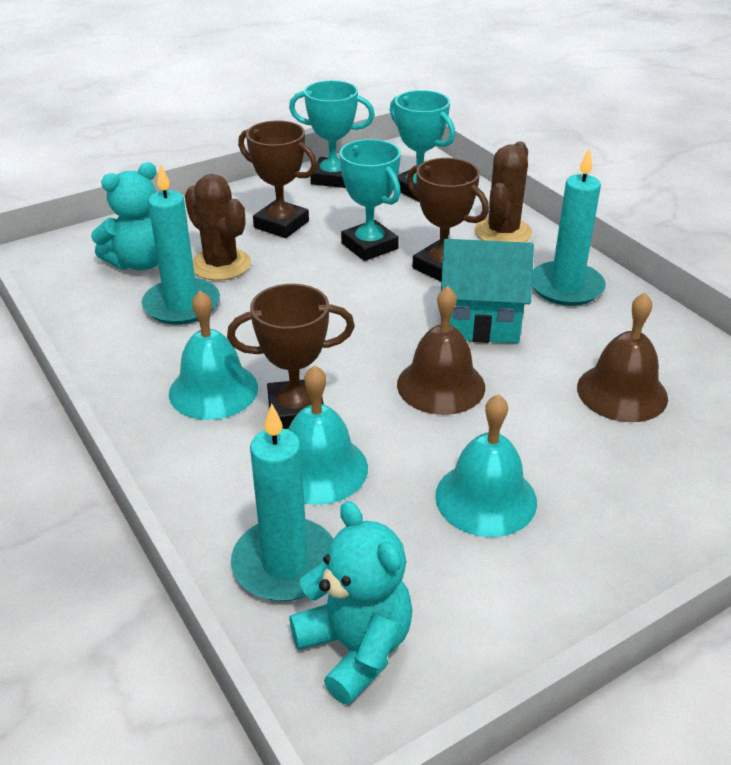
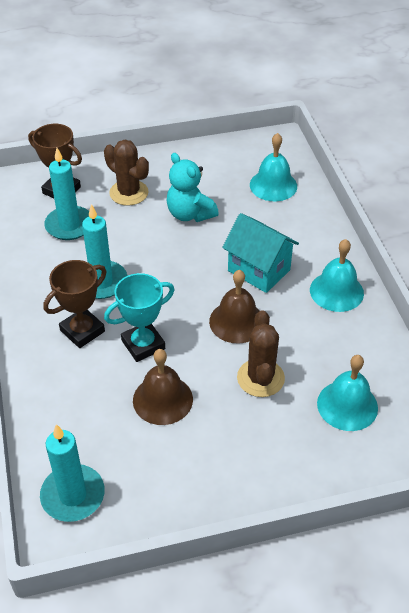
brown trophy: [227,284,355,429] [238,120,317,238] [407,158,489,282] = 3 -> [28,124,82,198] [43,260,107,348] = 2
turquoise teddy bear: [91,162,158,270] [289,501,412,705] = 2 -> [167,153,219,222] = 1
turquoise trophy: [289,80,375,188] [340,139,401,261] [390,90,455,202] = 3 -> [104,273,174,362] = 1

